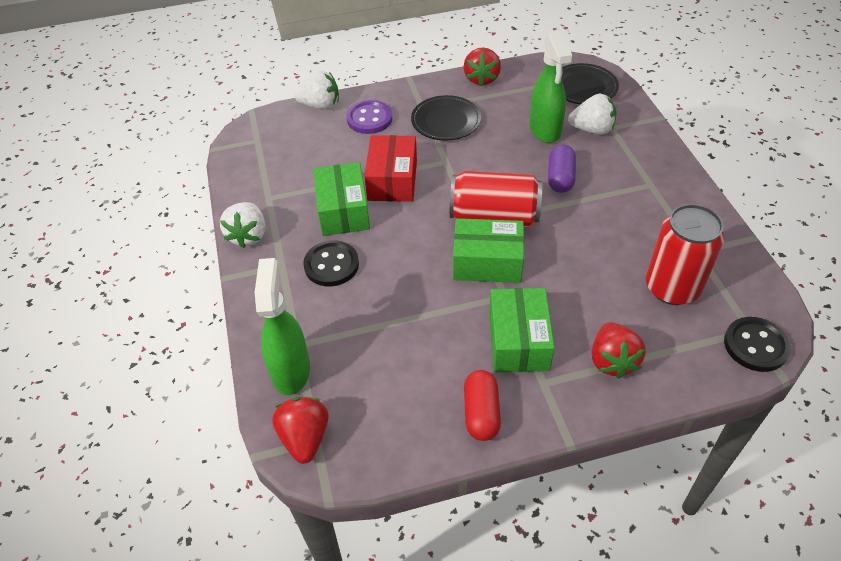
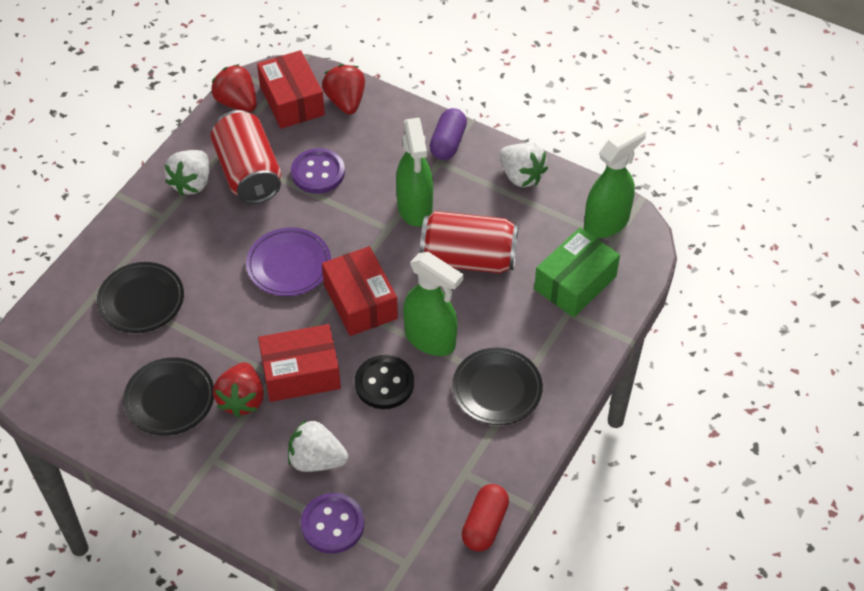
black button: [303,240,359,286] [724,317,791,372] = 2 -> [355,355,414,409] = 1
black plate: [411,95,481,141] [561,63,619,104] = 2 -> [97,262,184,333] [123,357,214,435] [452,348,543,425] = 3
green box: [313,162,370,236] [453,218,524,283] [489,288,555,372] = 3 -> [534,228,620,318] = 1
green spray bottle: [255,258,310,395] [529,31,572,143] = 2 -> [396,118,433,227] [403,252,463,356] [584,124,646,238] = 3
purple button: [346,100,392,134] = 1 -> [291,148,345,194] [301,493,364,554] = 2
purple plate: none = 0 -> [246,227,331,296] = 1
red box: [364,135,417,202] = 1 -> [257,50,325,129] [258,324,341,402] [322,246,398,336] = 3

